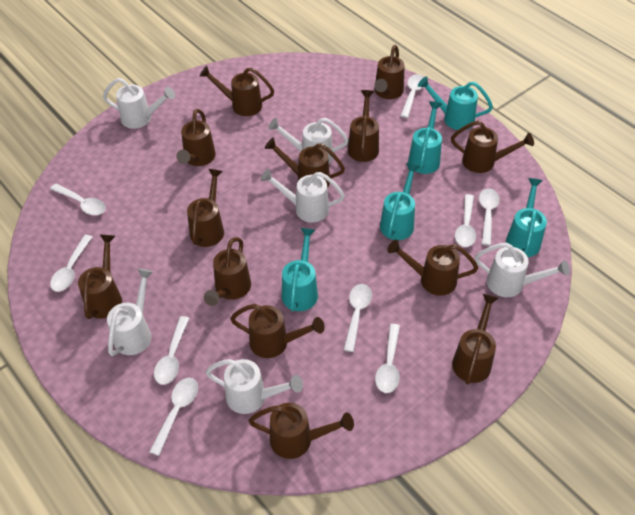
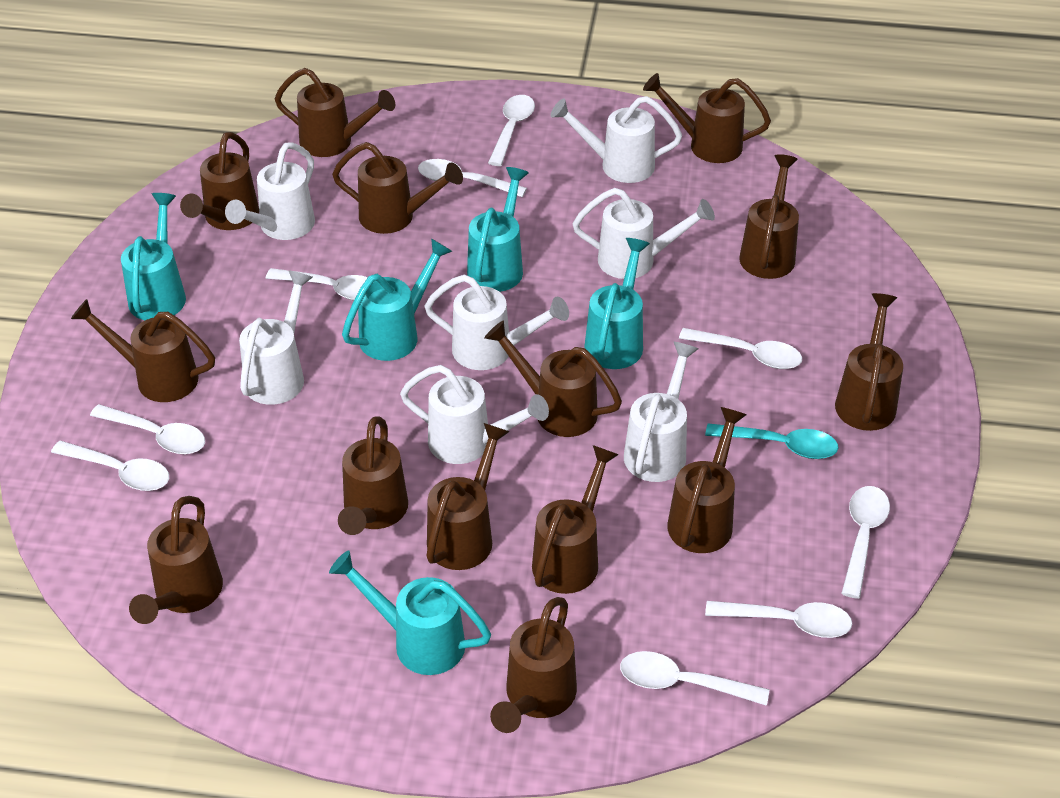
brown watering can: [78,235,122,319] [176,109,216,166] [187,169,224,247] [200,66,274,116] [204,237,251,306] [230,304,325,358] [248,403,354,459] [265,137,345,188] [348,90,379,162] [374,45,405,99] [387,240,478,296] [451,121,534,173] [452,294,498,384] = 13 -> [71,299,215,402] [129,496,223,624] [180,132,259,230] [275,68,395,157] [332,142,463,234] [338,416,408,535] [426,423,510,570] [484,321,622,437] [490,597,577,733] [532,445,619,594] [643,73,771,163] [667,407,747,553] [739,154,799,279] [835,293,903,431] = 14
turquoise spoon: none = 0 -> [705,423,839,459] = 1
white watering can: [103,78,175,129] [107,268,153,356] [205,359,303,414] [261,169,345,222] [268,118,348,164] [475,243,570,297] = 6 -> [225,142,315,240] [239,270,313,405] [400,365,549,464] [424,275,569,370] [550,96,682,183] [573,188,715,279] [624,342,699,482] = 7

